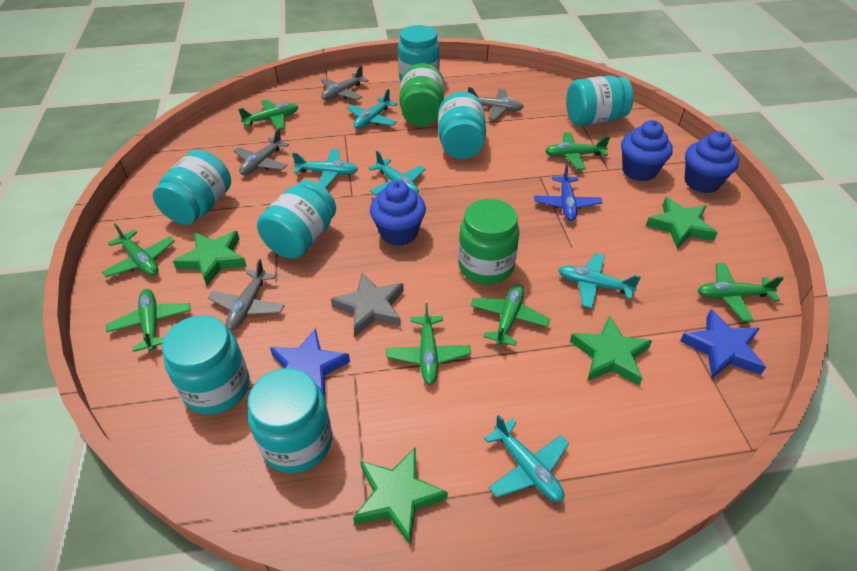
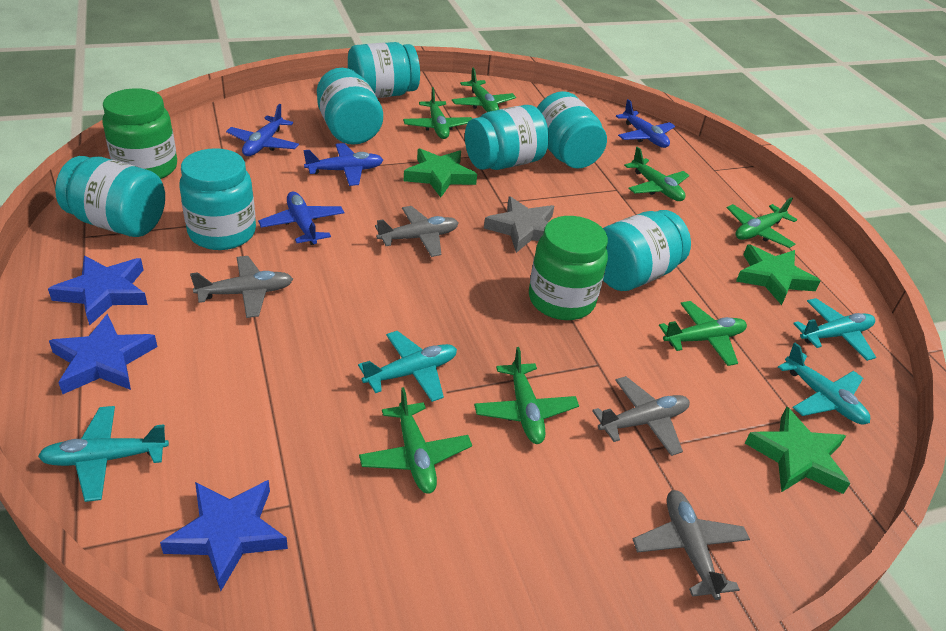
blue cupcake: [370,180,426,246] [621,120,673,181] [685,131,739,193] = 3 -> none = 0
blue plane: [534,164,602,221] = 1 -> [226,104,299,156] [258,192,344,245] [304,143,383,186] [616,99,675,148] = 4
blue star: [270,328,350,398] [680,309,766,378] = 2 -> [48,256,148,326] [49,314,158,394] [160,480,288,591] = 3
green star: [173,231,247,286] [353,447,448,545] [570,315,652,386] [646,197,718,249] = 4 -> [404,148,477,197] [736,245,820,305] [745,407,850,494] = 3
turquoise plane: [292,149,358,188] [347,89,397,129] [369,151,426,195] [484,414,569,502] [558,253,641,308] = 5 -> [38,406,169,502] [358,331,457,402] [778,343,870,425] [793,298,876,361] = 4

